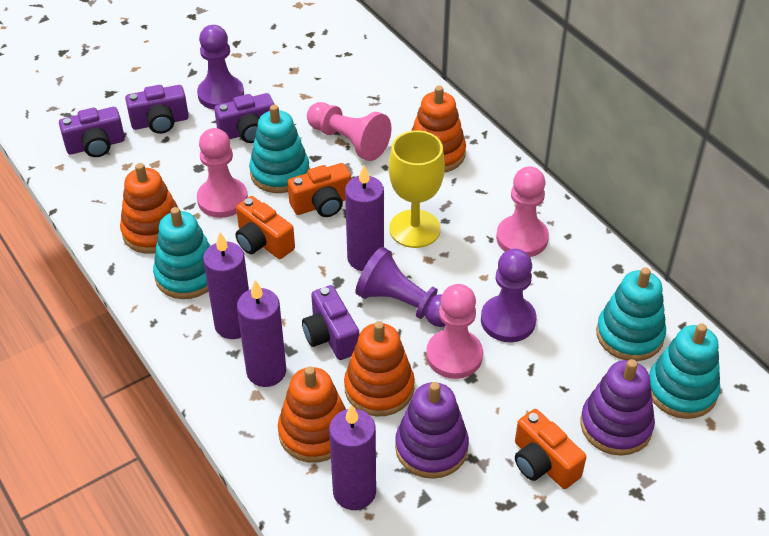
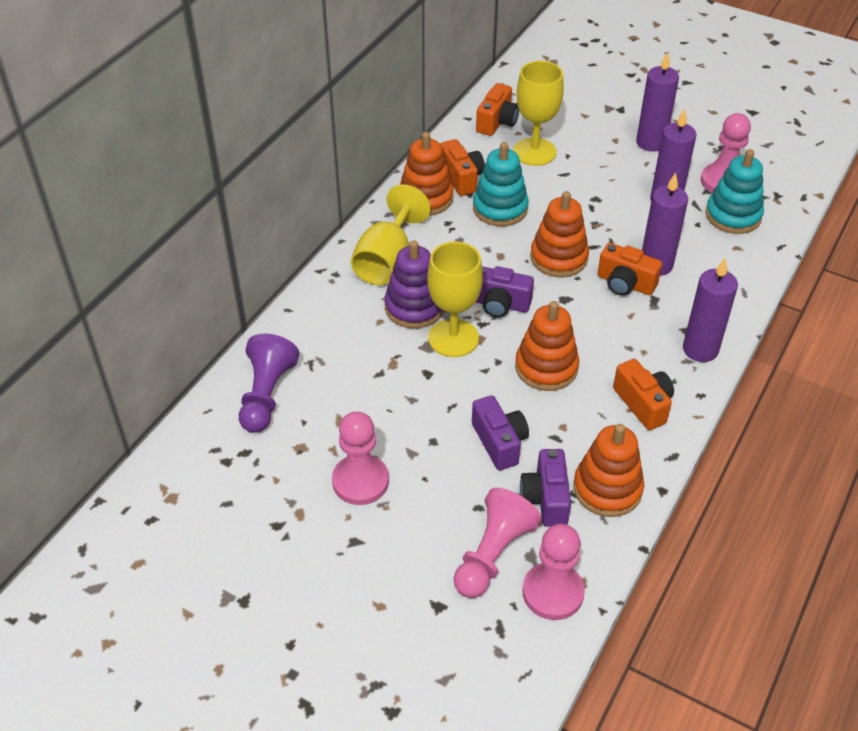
orange camera: [235,196,295,259] [288,163,351,217] [515,409,586,489] = 3 -> [441,139,485,196] [476,83,519,136] [597,243,662,296] [613,359,674,430] = 4
purple camera: [59,107,125,157] [125,85,189,134] [214,93,275,143] [302,285,359,360] = 4 -> [472,395,529,470] [475,266,534,318] [520,449,571,527] = 3
purple pawn: [197,25,244,110] [356,247,445,327] [481,249,536,342] = 3 -> [239,334,299,433] = 1
purple stacking toy: [395,382,469,479] [581,359,655,456] = 2 -> [384,240,444,329] = 1
turquoise stacking toy: [153,207,210,299] [249,105,310,193] [596,267,666,361] [649,323,720,419] = 4 -> [473,142,529,226] [705,149,764,234] = 2
yellow goblet: [389,130,445,248] = 1 -> [351,184,431,285] [427,242,483,357] [513,61,564,166] = 3

